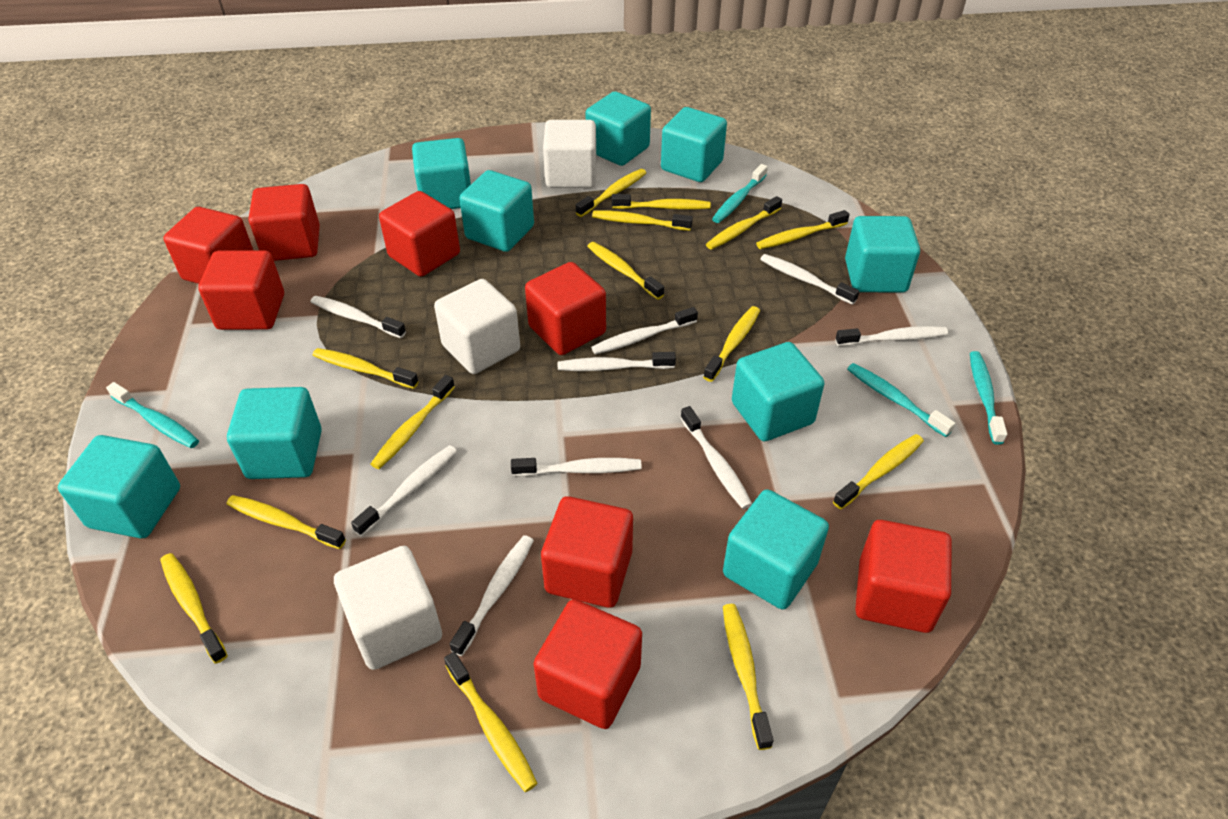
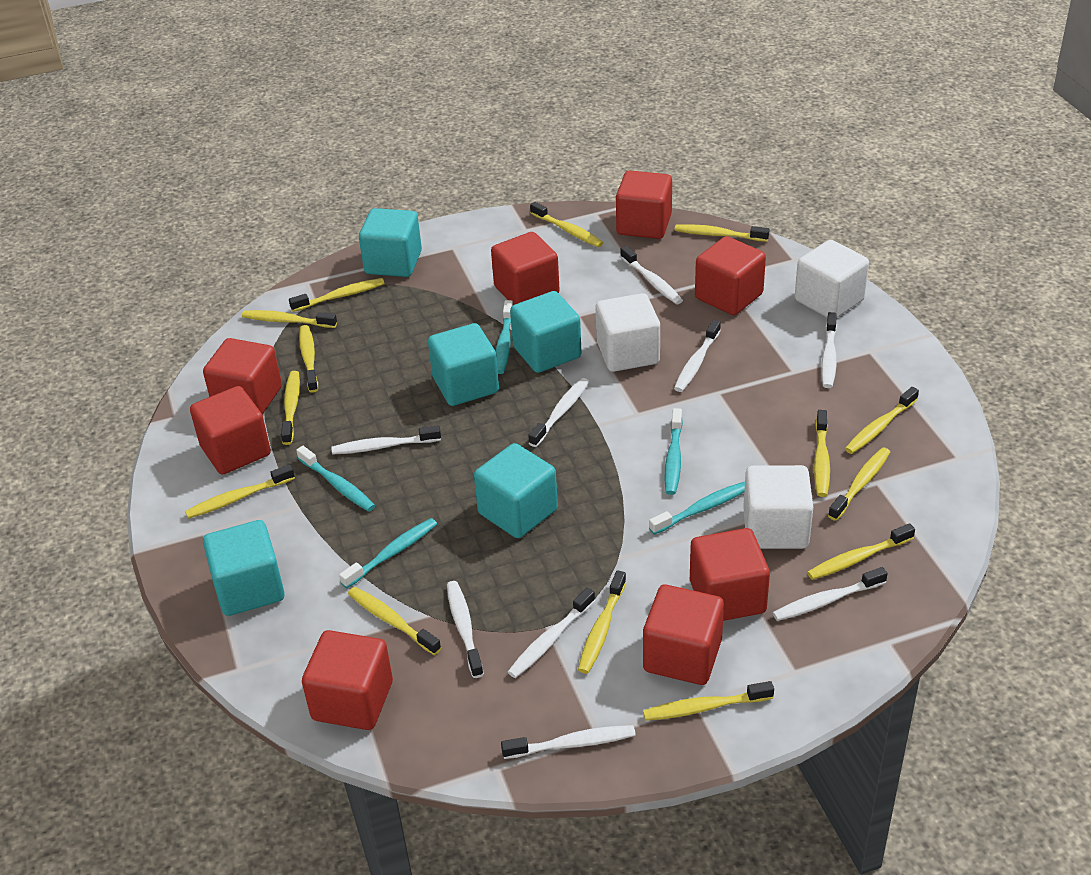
turquoise cube: [58,435,180,539] [227,387,322,479] [412,138,471,209] [459,170,534,252] [586,91,651,166] [661,107,727,182] [723,489,829,610] [732,342,824,441] [845,216,920,293] = 9 -> [203,520,285,616] [359,208,422,277] [428,323,499,406] [474,443,558,538] [510,291,582,373] = 5
turquoise toothbrush: [106,382,199,448] [712,164,768,223] [847,363,955,437] [970,351,1007,445] = 4 -> [296,446,375,512] [339,518,437,588] [496,300,513,374] [649,482,745,535] [664,408,683,495] = 5

